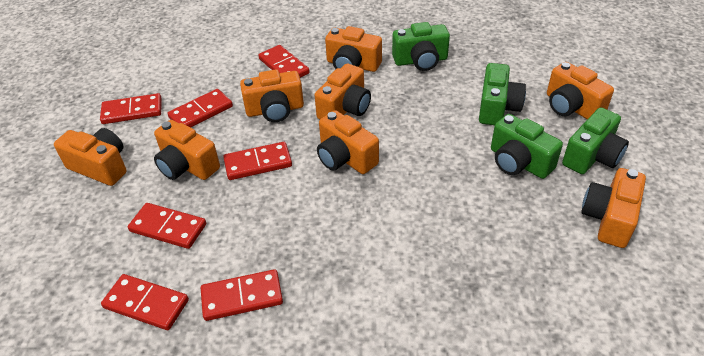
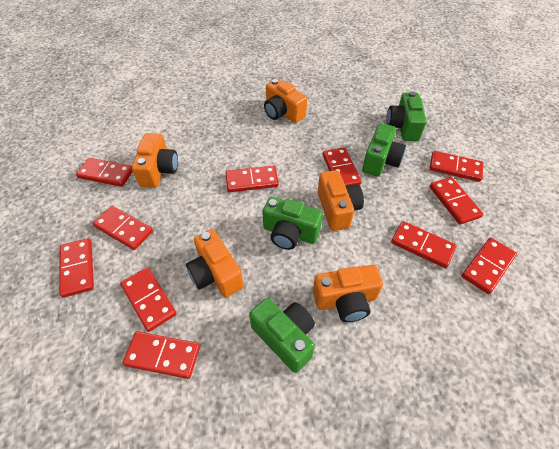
orange camera: [54,128,127,186] [154,120,220,180] [240,69,304,122] [315,63,371,119] [317,110,379,174] [325,26,382,72] [547,62,614,119] [581,168,646,248] = 8 -> [132,133,178,188] [186,229,244,297] [264,79,307,123] [313,265,383,322] [318,170,364,231] = 5
red domino: [100,93,162,124] [101,274,189,330] [128,203,206,249] [168,89,233,127] [201,269,283,321] [223,142,292,180] [258,45,310,78] = 7 -> [59,238,94,298] [76,158,133,187] [92,206,153,250] [120,267,177,332] [123,331,200,379] [226,165,279,192] [323,147,362,186] [391,221,456,268] [429,151,483,182] [430,177,483,224] [462,238,517,294] = 11

